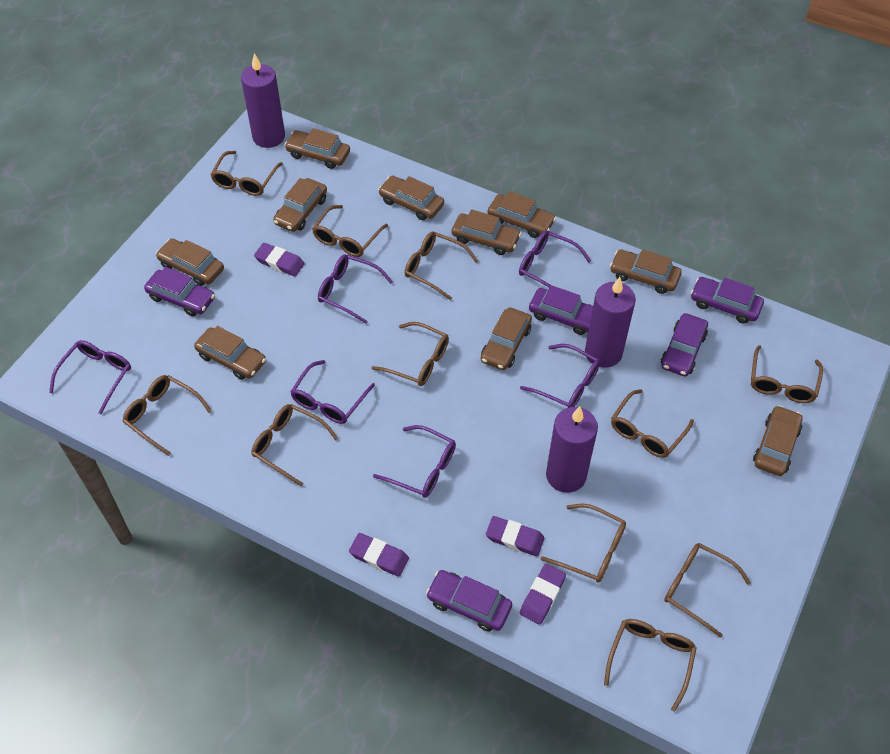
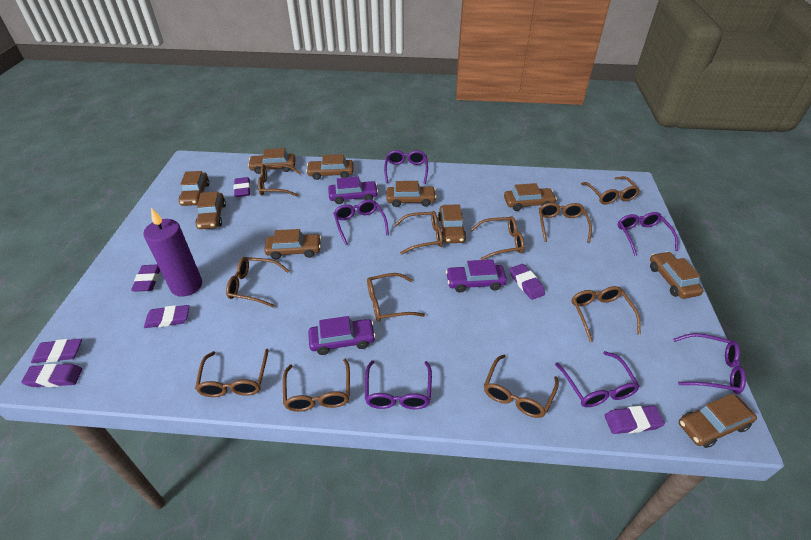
purple candle: [241,53,285,148] [546,406,598,493] [585,277,636,368] = 3 -> [143,208,202,297] = 1
purple car: [144,267,215,316] [426,570,512,632] [529,285,593,335] [661,313,708,377] [691,277,764,324] = 5 -> [308,316,376,355] [328,177,378,204] [446,259,507,293] = 3
purple eraser: [254,243,305,276] [349,533,409,577] [486,516,544,556] [520,564,566,625] = 4 -> [21,364,82,387] [31,339,82,363] [131,264,160,292] [144,305,189,328] [234,177,250,197] [510,264,545,300] [604,405,665,434] = 7

